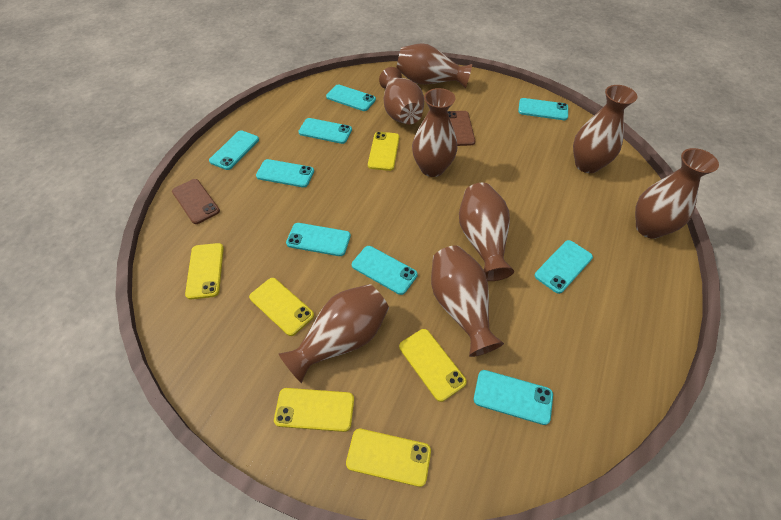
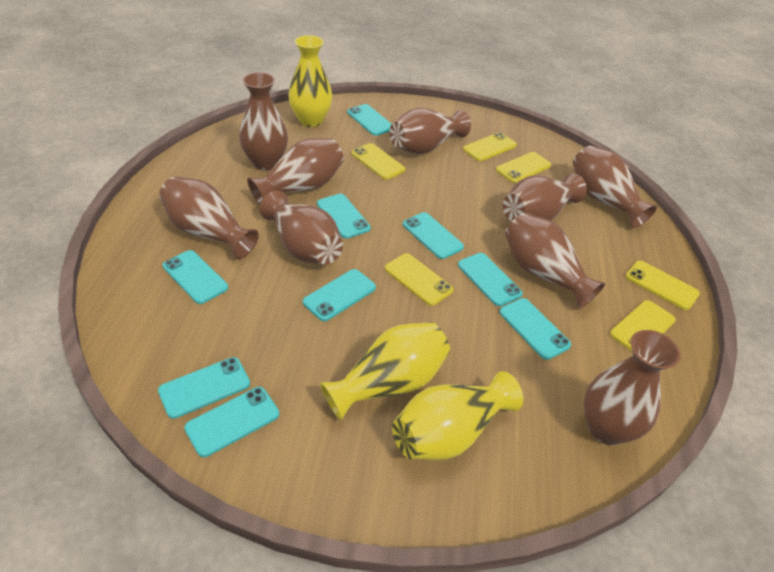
brown phone: [172,179,220,224] [447,111,475,146] = 2 -> none = 0
brown vase: [279,284,389,383] [379,67,424,124] [397,43,472,88] [412,88,457,177] [431,245,504,357] [459,183,514,281] [573,85,638,173] [635,148,719,239] = 8 -> [159,176,259,259] [239,72,288,171] [247,138,344,204] [259,190,343,264] [389,108,471,154] [503,173,587,221] [505,213,606,308] [573,146,657,228] [584,330,680,445] = 9
yellow vase: none = 0 -> [288,35,332,127] [320,322,450,420] [392,371,523,460] = 3

